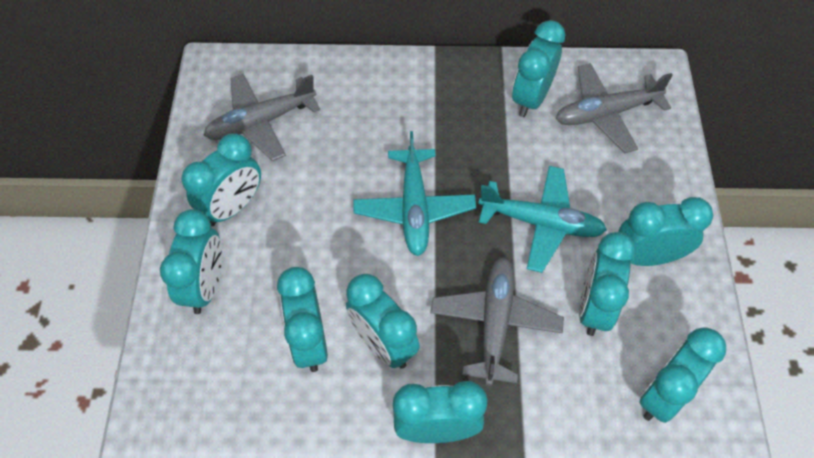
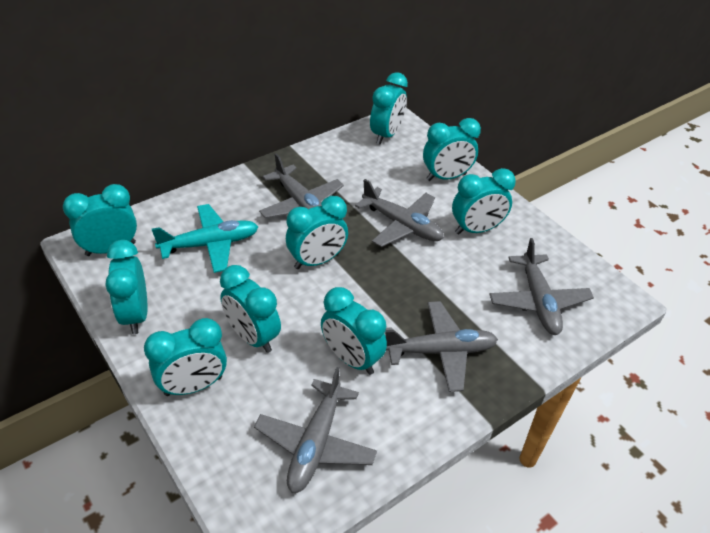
grey plane: [204,74,320,161] [430,257,564,386] [556,63,673,153] = 3 -> [254,367,377,493] [259,153,344,218] [355,179,444,247] [385,301,498,392] [489,238,594,335] = 5
turquoise plane: [353,131,476,256] [478,166,607,273] = 2 -> [152,204,258,273] = 1

